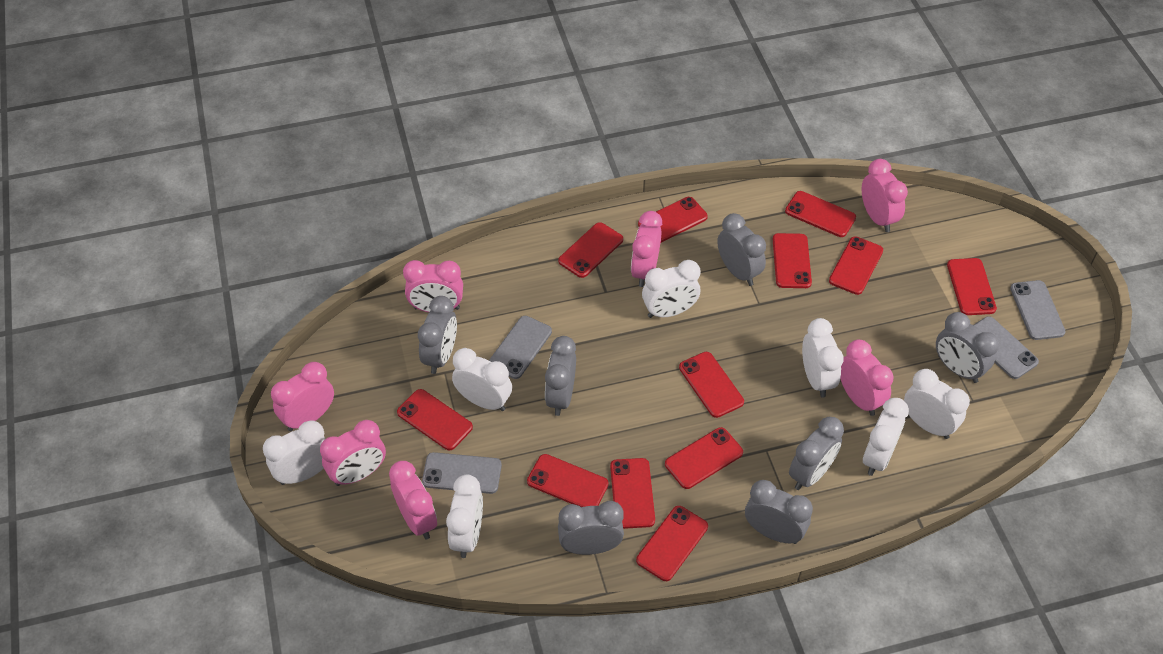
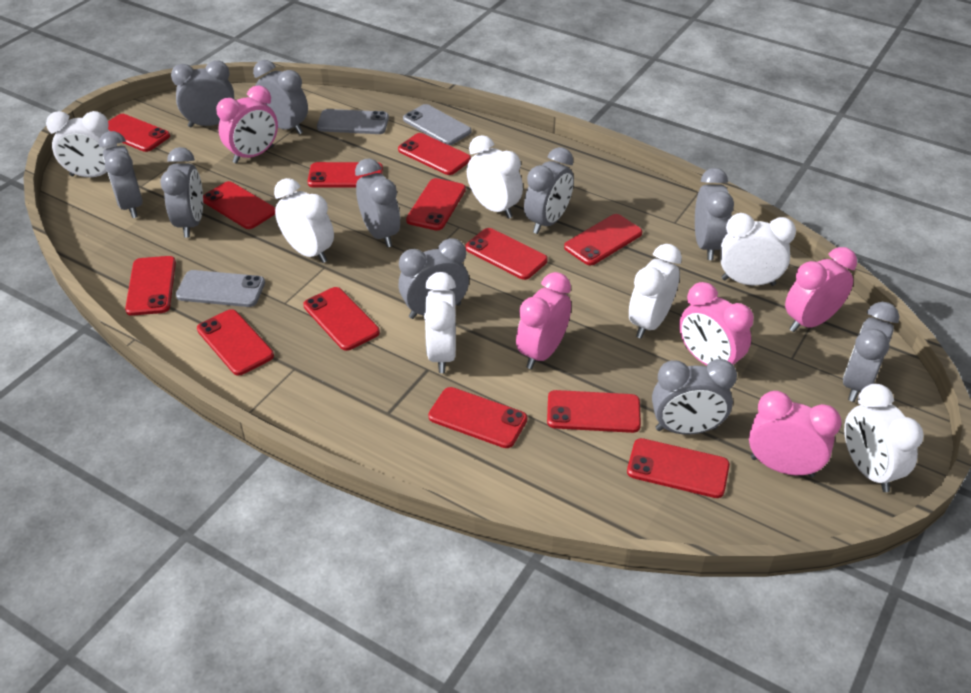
grey clock: [418,296,457,374] [545,336,576,416] [558,501,624,555] [717,213,766,286] [745,480,813,544] [789,417,844,490] [936,312,999,383] = 7 -> [99,131,143,218] [160,147,203,238] [171,60,234,127] [253,60,308,134] [355,158,400,247] [398,238,469,319] [524,147,574,234] [652,359,737,435] [695,168,734,260] [843,302,900,402] = 10
grey phone: [422,452,502,494] [489,316,552,379] [974,316,1039,379] [1010,280,1066,340] = 4 -> [176,270,265,307] [317,109,389,134] [403,104,471,145] = 3
pink clock: [271,362,334,431] [320,420,386,486] [389,461,437,539] [403,260,463,312] [631,211,662,287] [840,340,894,416] [862,159,908,232] = 7 -> [216,85,278,164] [516,272,571,369] [679,282,754,365] [749,391,842,478] [785,247,857,332] = 5
red phone: [397,389,473,450] [527,454,609,507] [558,222,623,278] [610,458,655,529] [636,506,708,581] [638,197,708,242] [665,427,743,489] [679,352,744,418] [773,233,812,288] [785,191,856,237] [829,236,883,295] [947,258,997,315] = 12 -> [108,114,170,152] [125,256,176,316] [197,309,274,375] [203,181,275,229] [303,287,380,351] [308,162,383,188] [398,133,471,175] [406,178,466,231] [428,387,527,448] [465,228,548,280] [547,390,641,433] [564,214,642,265] [627,438,730,498] = 13

